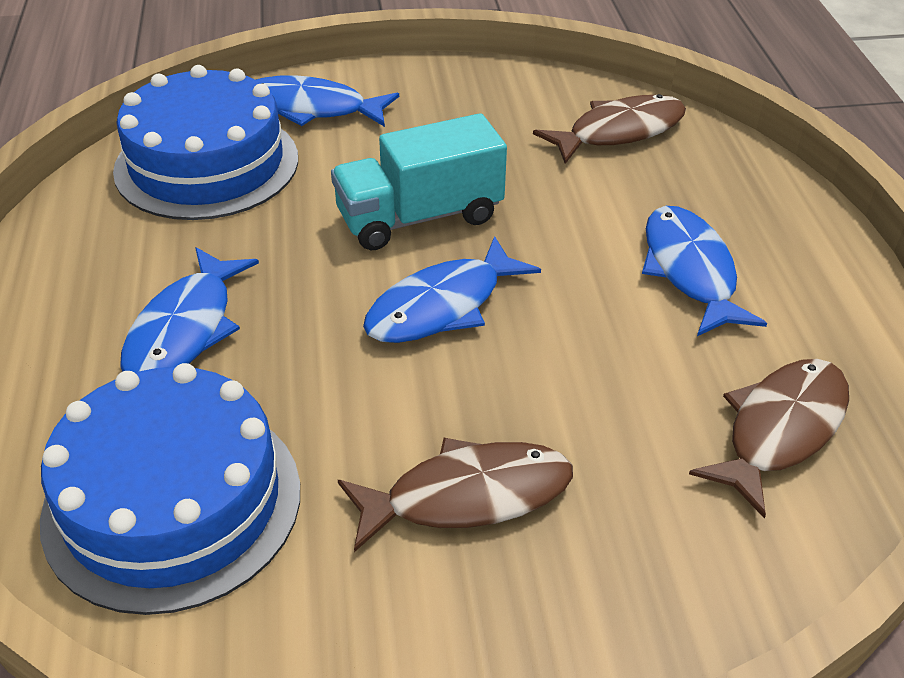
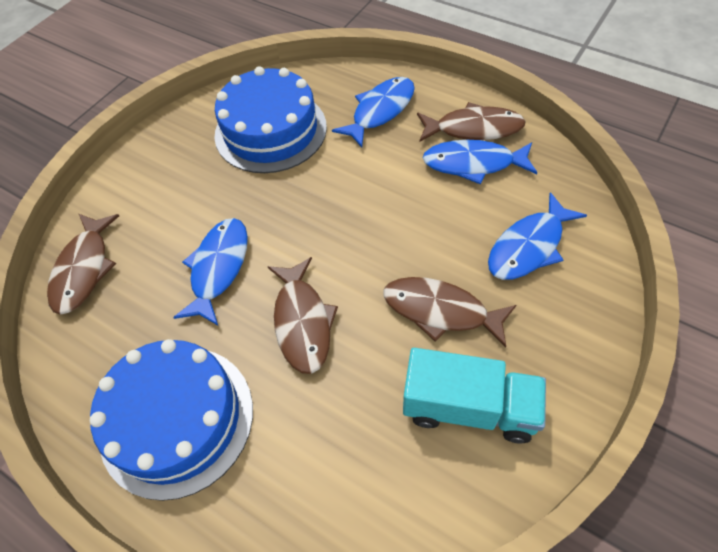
brown fish: [338,438,573,552] [533,94,686,164] [689,359,849,519] = 3 -> [47,214,119,315] [267,257,338,374] [383,277,516,348] [417,102,526,142] = 4

